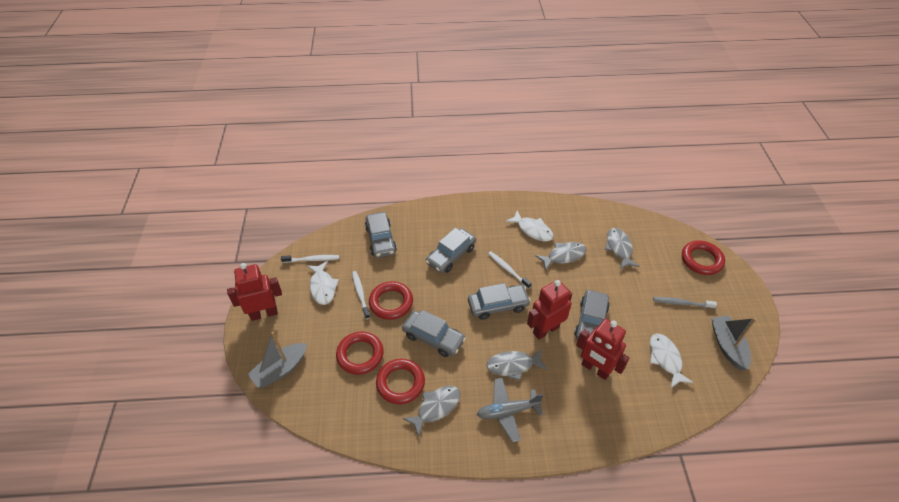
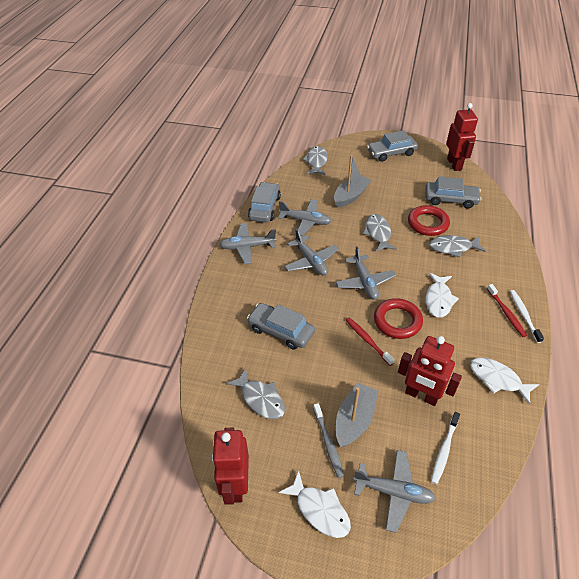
grey car: [365,212,397,258] [402,310,466,357] [426,228,476,273] [468,283,531,320] [574,290,610,341] = 5 -> [247,303,315,350] [248,182,281,222] [367,130,418,162] [425,177,482,209] = 4
grey plane: [477,378,544,442] = 1 -> [219,223,276,264] [278,199,331,236] [284,229,339,276] [336,246,396,300] [353,450,436,533] = 5
red ring: [336,331,384,375] [369,281,413,320] [376,359,425,404] [682,240,725,275] = 4 -> [374,298,423,339] [408,205,450,236] = 2
red toothbrush: none = 0 -> [346,318,395,366] [487,284,527,337] = 2
white toothbrush: [281,255,339,263] [352,271,370,319] [488,251,532,289] = 3 -> [431,412,460,484] [510,290,544,343] = 2

